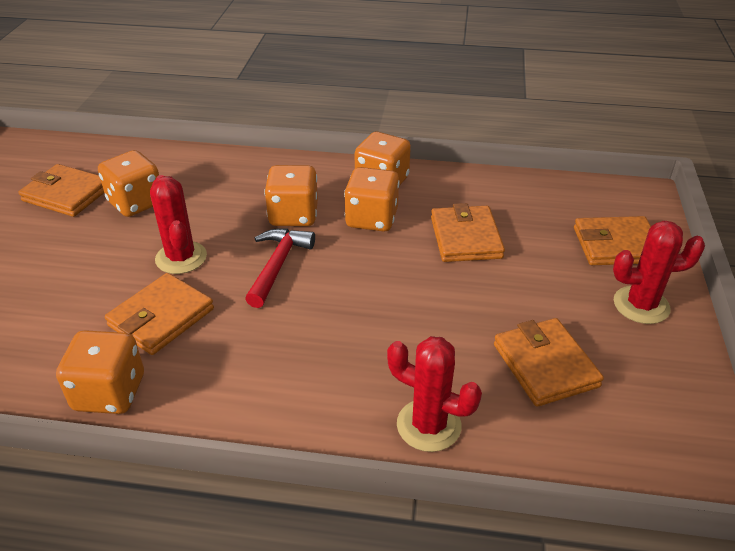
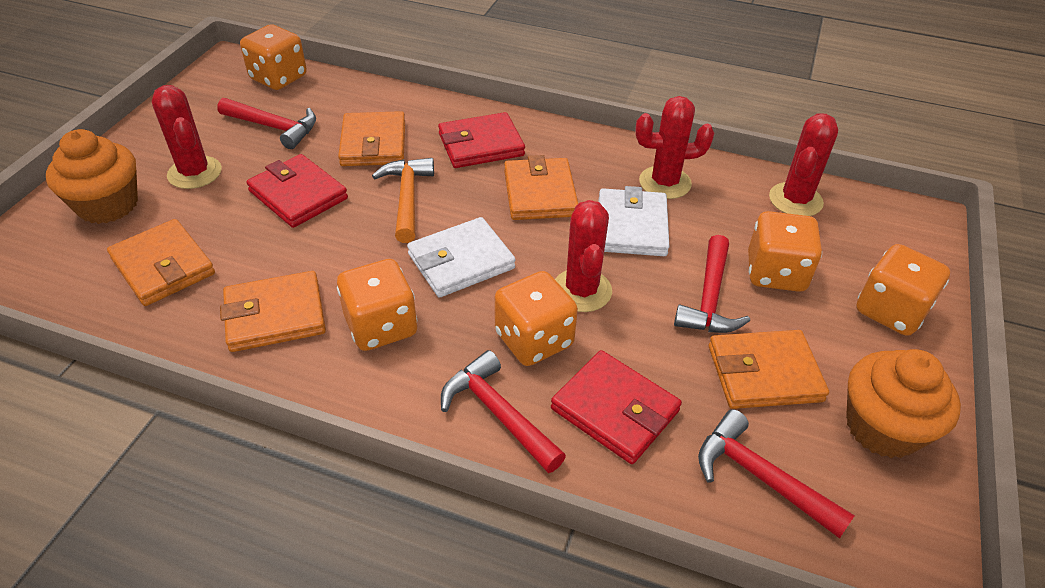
orange cupcake: none = 0 -> [46,129,138,224] [846,349,961,458] = 2
orange hammer: none = 0 -> [372,158,434,243] = 1
red cactus: [150,175,207,274] [387,336,482,452] [613,221,705,324] = 3 -> [152,85,222,189] [555,200,612,312] [635,96,714,199] [769,113,838,216] = 4
red hammer: [245,228,315,308] = 1 -> [217,98,316,149] [441,350,566,473] [674,235,750,333] [698,409,855,539] = 4
red wallet: none = 0 -> [246,154,348,228] [438,112,525,168] [551,350,682,464] = 3
white wallet: none = 0 -> [407,217,515,298] [599,186,669,256] = 2

